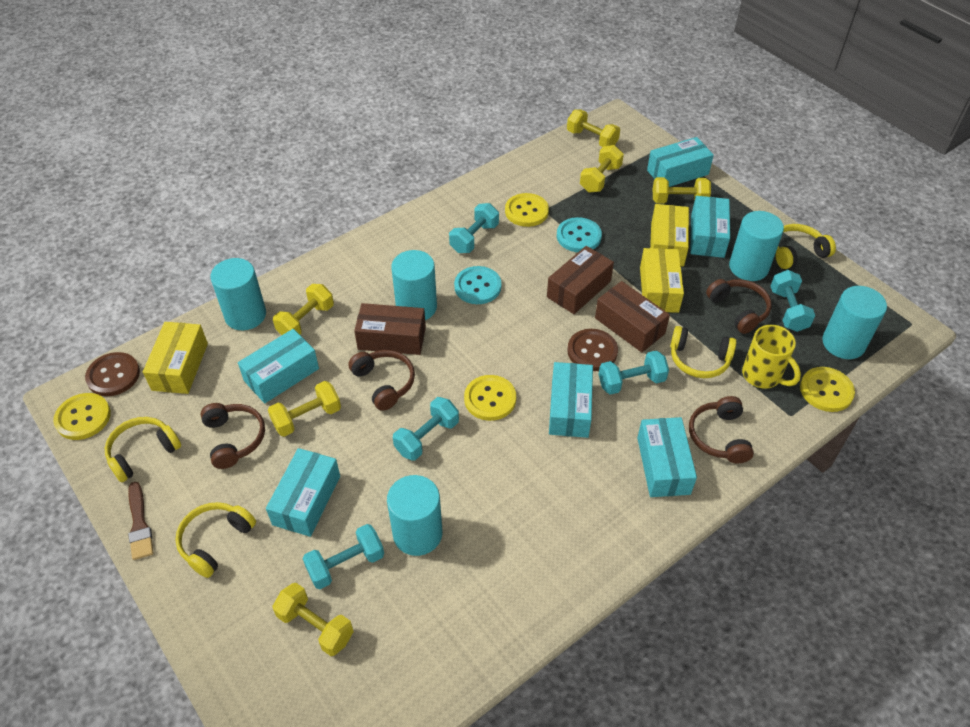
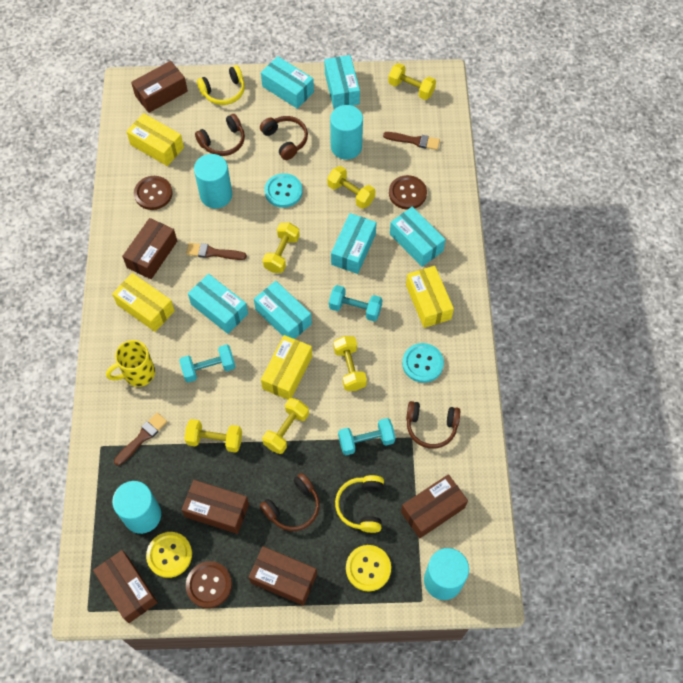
brown box: [354,303,426,355] [547,246,614,314] [595,281,670,352] = 3 -> [93,550,158,623] [122,218,177,279] [131,61,188,113] [182,480,249,534] [249,546,317,606] [401,474,468,538] = 6
brown brush: [128,482,153,560] = 1 -> [114,413,167,465] [186,243,247,260] [383,132,440,150] = 3
brown button: [85,352,140,396] [567,329,618,371] = 2 -> [134,176,173,210] [186,561,232,608] [389,175,427,210] = 3
turquoise cylinder: [210,258,266,330] [387,475,442,556] [391,250,437,320] [729,211,784,281] [822,286,887,359] = 5 -> [112,481,161,534] [194,154,232,209] [330,105,363,160] [424,548,469,600] = 4
turquoise dumbbell: [303,524,384,589] [393,397,459,461] [449,203,499,253] [598,350,669,395] [771,270,815,332] = 5 -> [179,344,236,383] [329,285,383,321] [338,418,395,455] = 3
yellow box: [143,322,208,394] [640,248,684,313] [650,204,689,267] = 3 -> [112,273,175,332] [126,113,184,166] [261,335,312,400] [406,266,454,328] = 4
yellow button: [53,393,111,440] [464,375,516,421] [505,193,549,227] [800,367,855,412] = 4 -> [146,532,192,578] [346,545,391,592] = 2
yellow headphones: [105,417,181,482] [175,502,256,578] [670,326,737,378] [776,224,836,269] = 4 -> [197,65,245,105] [335,475,384,533] = 2

